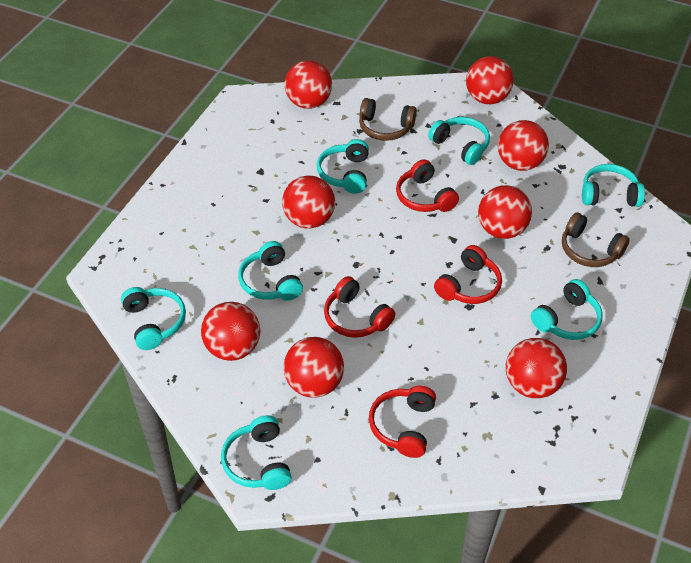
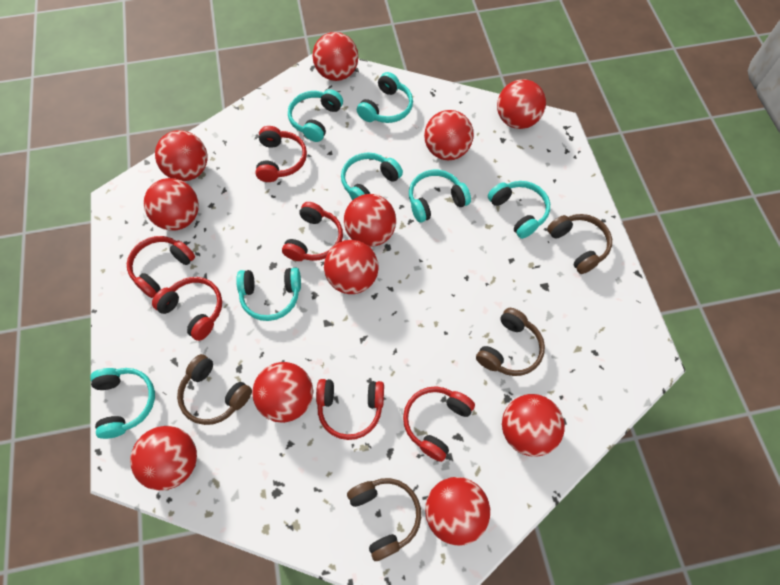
brown headphones: [359,98,417,141] [562,212,630,267] = 2 -> [177,354,252,425] [347,478,421,561] [476,308,545,376] [547,214,612,274] = 4
red ball: [201,302,260,361] [282,175,335,229] [284,337,344,398] [285,60,332,109] [466,56,514,104] [478,185,532,239] [498,120,549,171] [506,338,567,398] = 8 -> [130,426,197,491] [144,178,199,231] [155,130,208,181] [252,362,313,423] [312,32,358,81] [324,240,379,294] [344,194,396,247] [424,110,474,160] [425,477,490,546] [497,79,546,129] [502,394,565,457] = 11
red headphones: [324,276,395,338] [369,386,436,458] [396,159,459,212] [434,245,502,304] = 4 -> [127,236,195,298] [152,277,222,341] [256,126,307,182] [282,202,343,261] [316,379,384,440] [403,386,475,462] = 6

